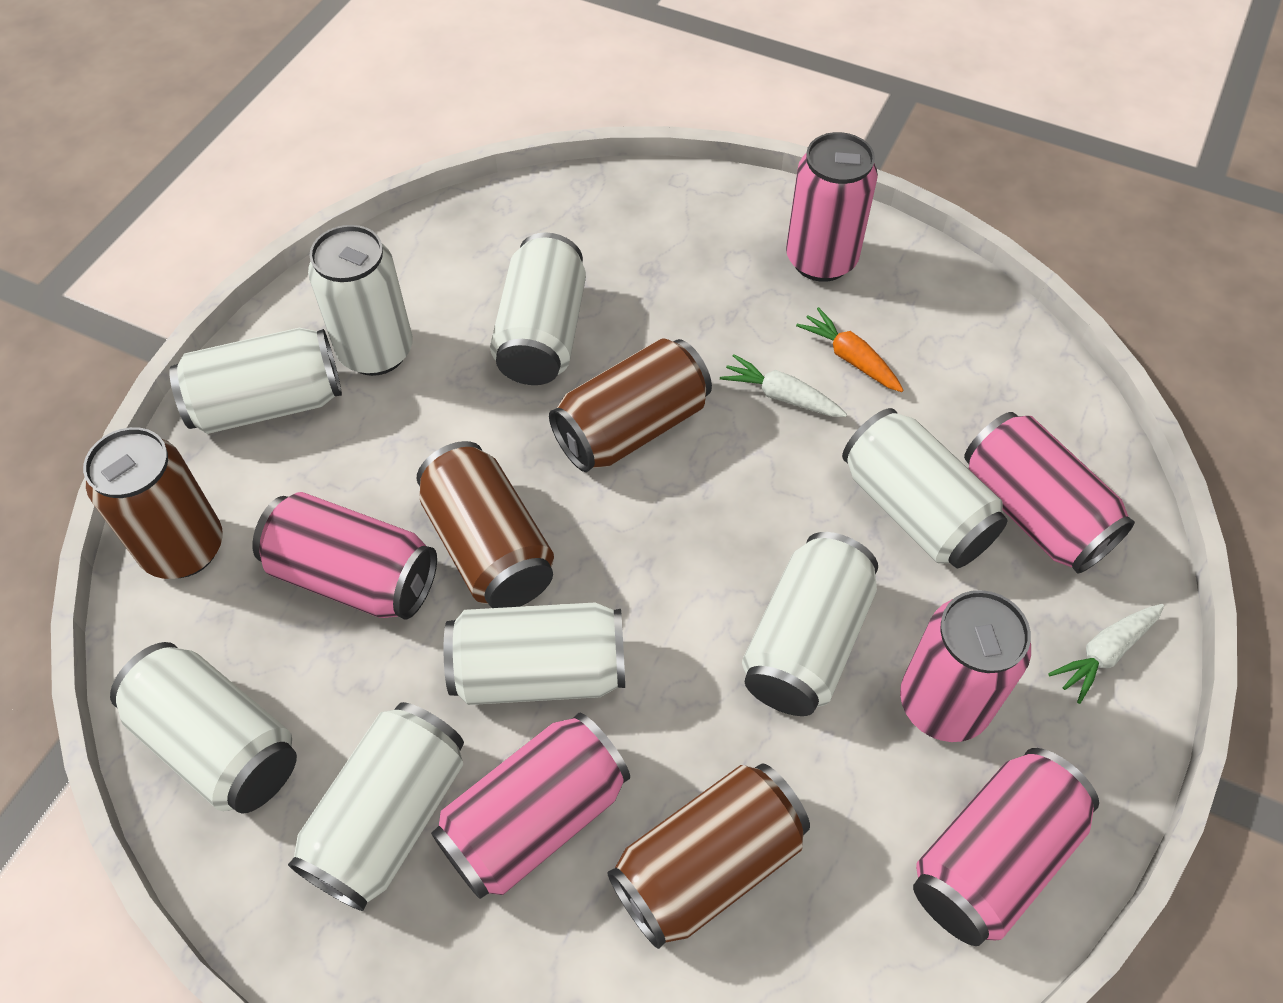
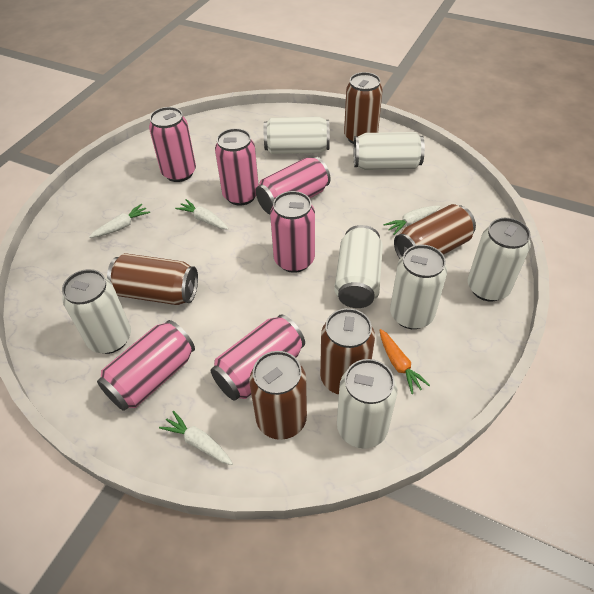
brown can: [83,427,223,579] [417,441,554,608] [549,338,712,472] [607,764,810,949] = 4 -> [107,253,198,305] [249,351,307,440] [320,308,375,395] [344,72,383,144] [394,204,476,259] = 5
white can: [110,642,297,814] [169,328,342,434] [288,702,464,911] [308,225,413,376] [444,603,625,705] [490,232,586,385] [742,532,878,716] [842,408,1007,568] = 8 -> [62,269,131,354] [264,117,330,154] [334,225,383,308] [337,359,397,449] [354,132,425,170] [390,245,447,329] [468,218,531,302] = 7
white carrot: [720,354,847,417] [1048,604,1164,704] = 2 -> [89,204,150,238] [159,411,233,465] [175,199,229,230] [383,206,440,235] = 4

